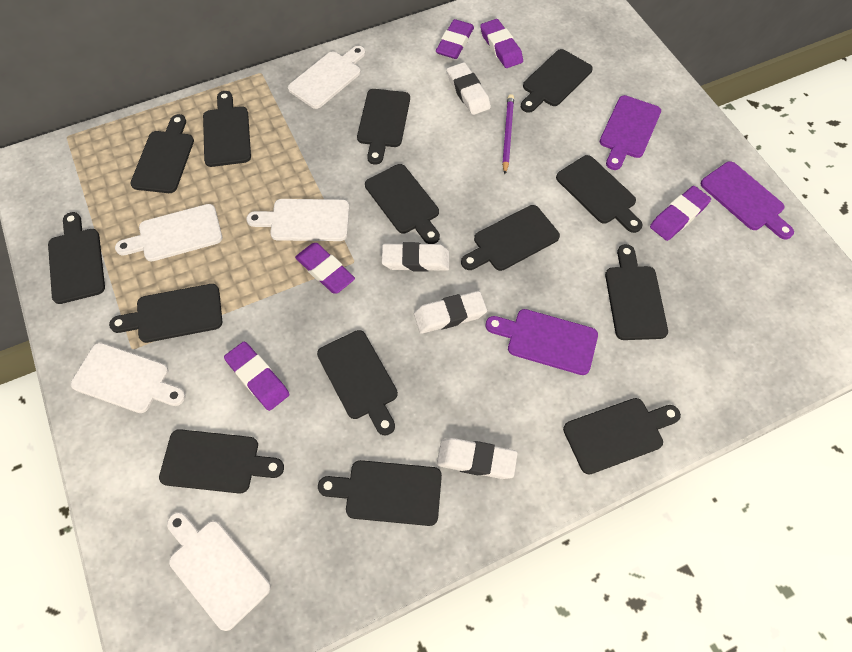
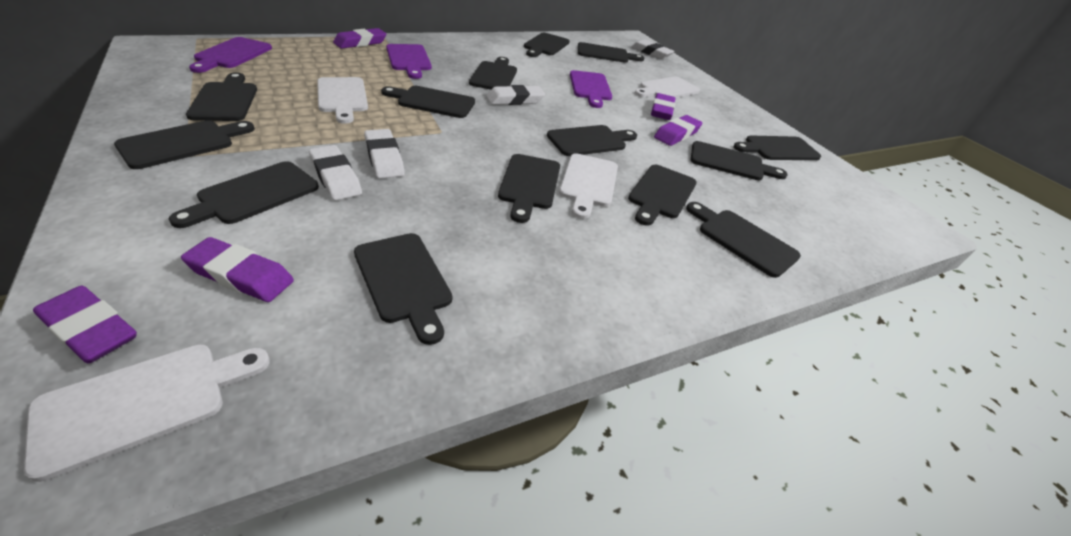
purple pencil: [502,94,514,174] = 1 -> none = 0
white cutting board: [71,343,186,413] [115,204,222,262] [167,512,271,631] [246,199,349,241] [288,46,366,109] = 5 -> [24,345,270,482] [317,77,368,124] [559,153,618,219] [635,76,700,98] = 4

